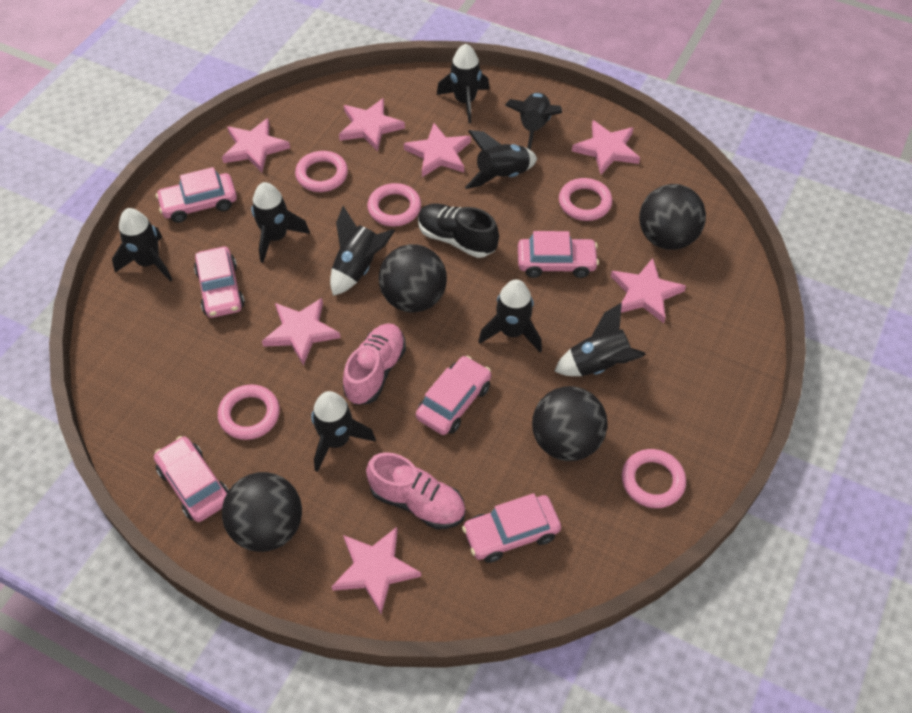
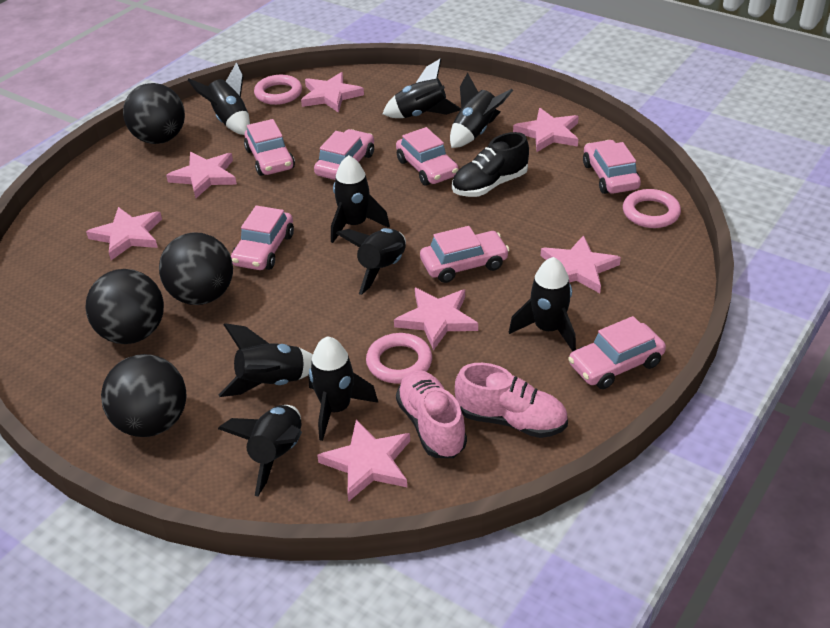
pink car: [154,436,229,522] [156,167,237,223] [194,247,245,318] [416,356,491,435] [462,493,561,563] [518,231,599,278] = 6 -> [231,206,294,270] [244,119,295,176] [314,129,374,180] [396,127,459,186] [420,226,509,283] [568,316,666,389] [583,140,641,194] = 7
pink ring: [218,385,280,440] [295,151,348,192] [367,183,421,227] [559,178,612,221] [622,449,686,508] = 5 -> [254,75,302,105] [366,333,432,383] [623,189,681,228] = 3

